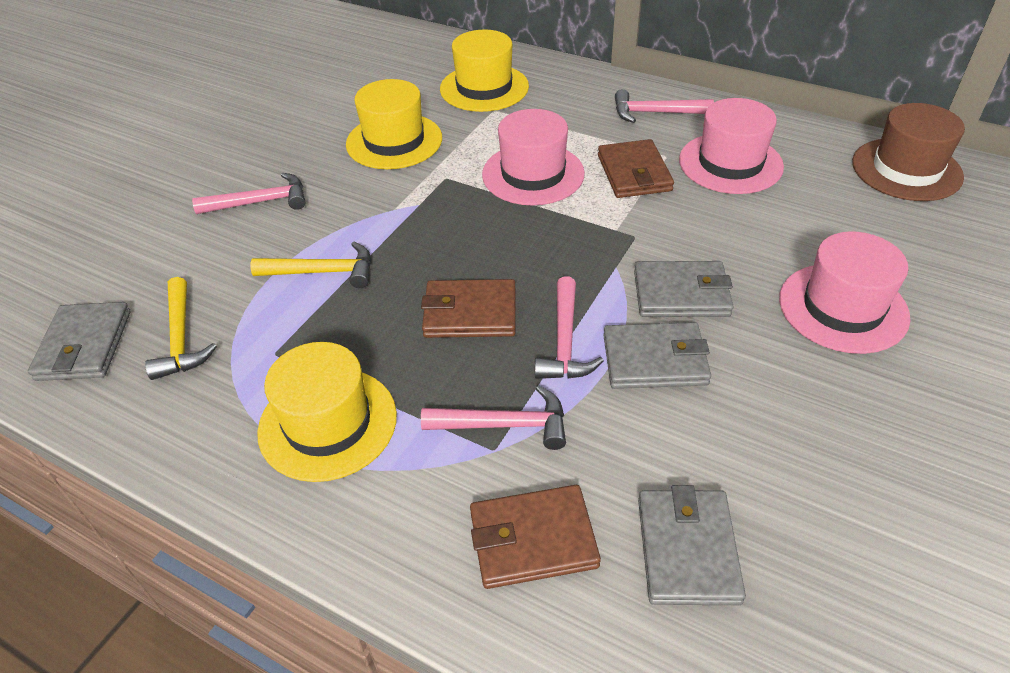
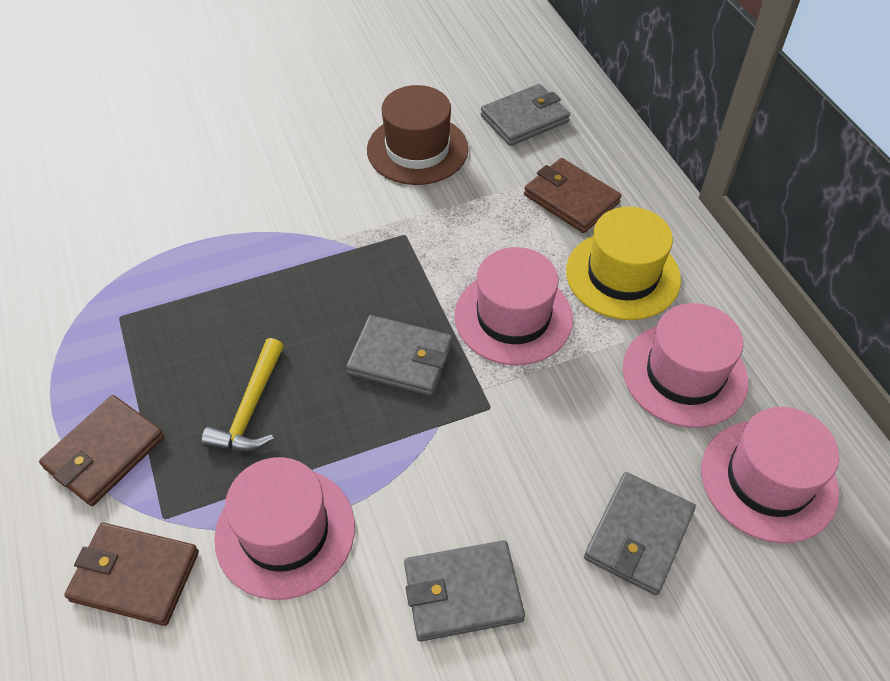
pink hammer: [192,173,305,214] [421,386,566,450] [535,276,604,379] [615,89,714,123] = 4 -> none = 0
pink hat: [482,109,585,206] [679,98,784,194] [779,231,910,354] = 3 -> [214,457,355,600] [455,247,573,365] [623,303,748,428] [701,407,839,543] = 4
yellow hammer: [145,277,217,380] [250,242,371,288] = 2 -> [201,338,284,452] = 1
yellow hat: [257,342,397,482] [346,79,442,169] [440,29,529,112] = 3 -> [566,207,681,320] = 1

